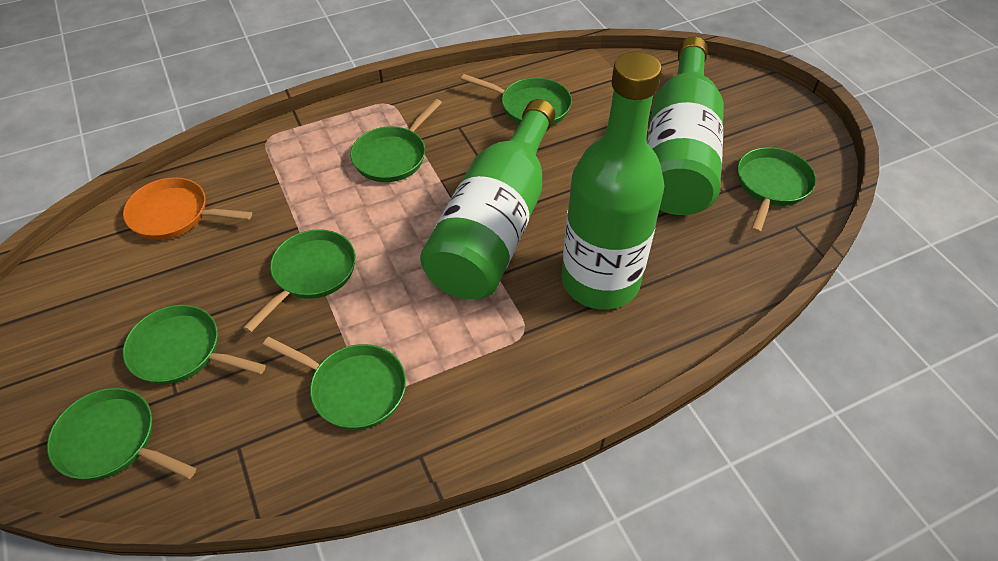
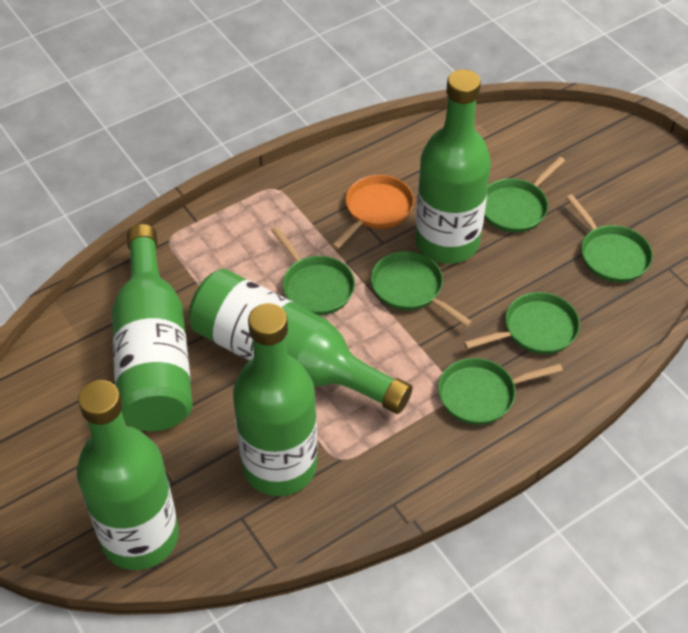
green bottle: [420,99,555,300] [562,52,664,310] [647,36,724,215] = 3 -> [77,380,179,570] [112,224,193,431] [189,269,412,414] [233,303,317,496] [415,69,491,264] = 5
green pan: [47,388,196,480] [123,305,266,385] [243,229,356,333] [263,337,406,430] [350,99,442,182] [461,74,572,126] [737,147,816,233] = 7 -> [271,226,355,315] [371,251,472,327] [438,358,563,425] [464,292,580,354] [484,156,565,233] [566,194,653,283] = 6

